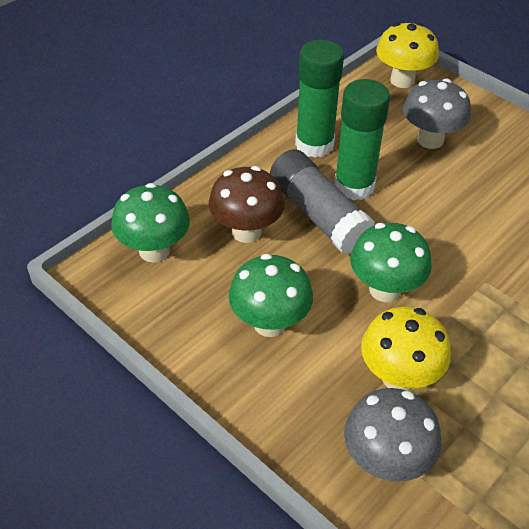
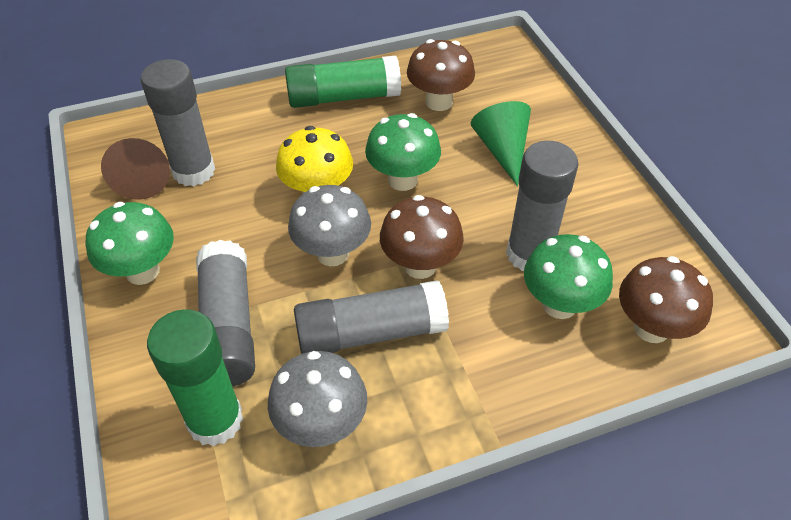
brown cone: none = 0 -> [101,138,170,200] = 1
brown mushroom: [209,166,285,243] = 1 -> [380,195,464,279] [407,39,475,111] [619,256,713,343] = 3
green cone: none = 0 -> [471,101,531,186] = 1
grey glue stick: [270,149,375,255] = 1 -> [141,59,215,186] [196,240,255,386] [294,280,449,354] [506,141,578,271] = 4
yellow mushroom: [361,307,451,391] [376,23,439,88] = 2 -> [276,126,353,194] = 1

